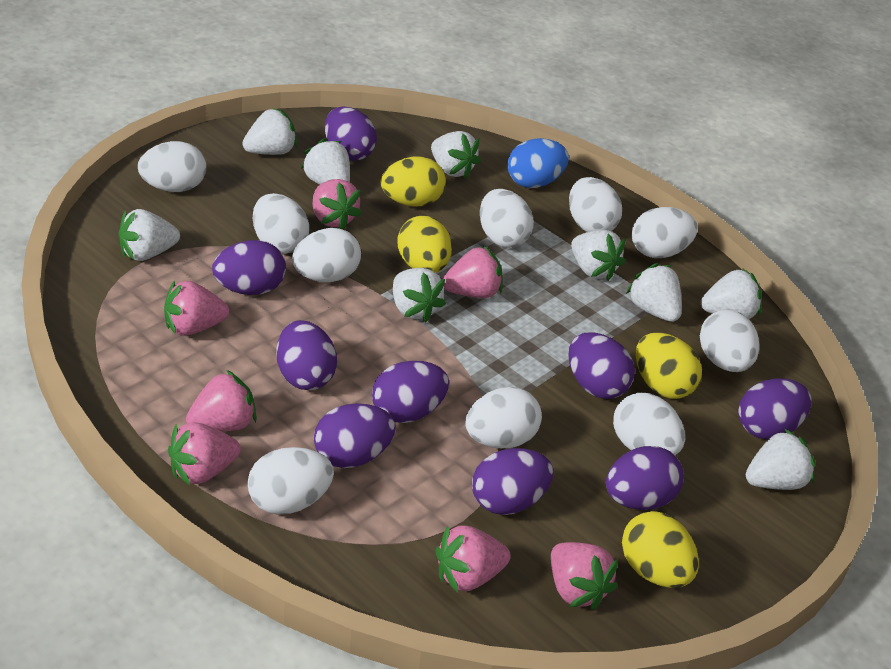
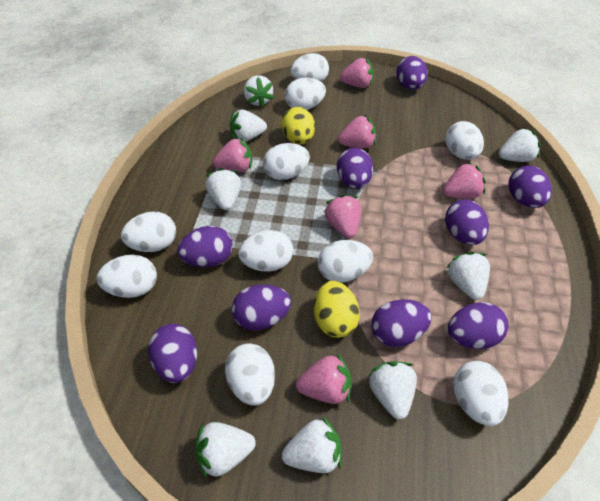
blue egg: [508,138,569,188] = 1 -> none = 0
pink strawberry: [164,281,229,336] [168,422,241,486] [186,370,257,431] [313,179,362,230] [436,525,511,593] [443,245,503,298] [551,542,618,610] = 7 -> [213,137,252,172] [296,353,351,404] [324,194,361,238] [338,115,376,148] [340,58,374,88] [443,162,486,198] = 6
white strawberry: [118,209,180,261] [242,108,297,155] [301,138,350,184] [393,268,446,322] [431,131,481,178] [571,230,625,281] [626,263,682,322] [701,269,761,319] [746,428,815,490] = 9 -> [195,422,256,479] [206,168,241,210] [230,109,267,142] [244,75,274,108] [282,416,342,473] [369,361,417,419] [446,252,490,300] [499,128,541,162] = 8
yellow egg: [381,156,446,207] [397,216,452,273] [622,511,699,588] [636,333,702,399] = 4 -> [281,107,315,144] [314,281,360,338] = 2

